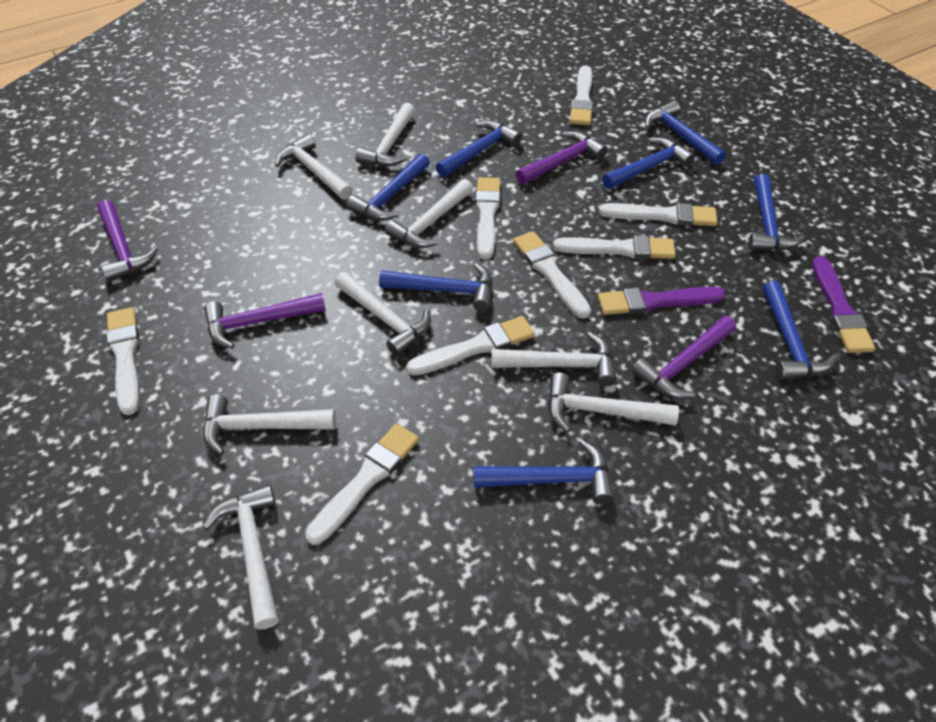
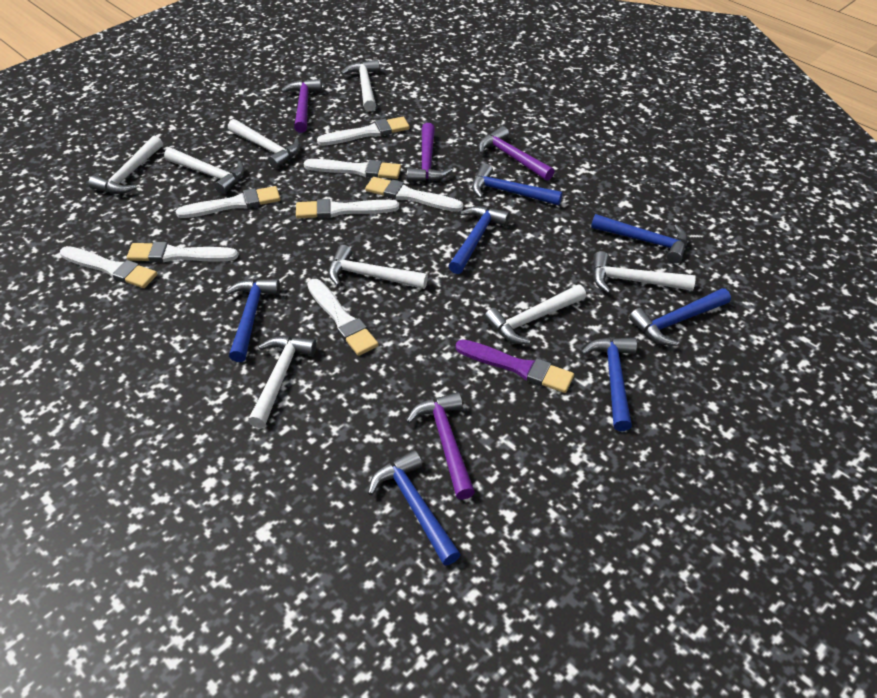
blue hammer: [346,153,430,221] [379,263,493,311] [436,120,522,177] [474,439,615,504] [602,137,695,189] [645,101,726,165] [748,174,805,251] [763,281,837,380] = 8 -> [225,279,280,362] [368,450,461,566] [449,206,510,274] [472,164,562,205] [581,337,637,431] [591,214,688,264] [629,288,731,346] = 7
purple brush: [598,287,725,315] [812,256,875,353] = 2 -> [456,339,574,393] = 1

